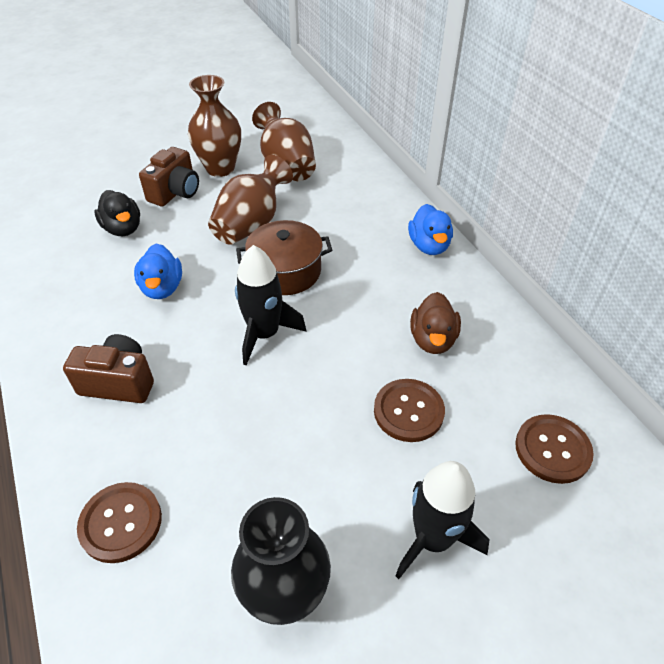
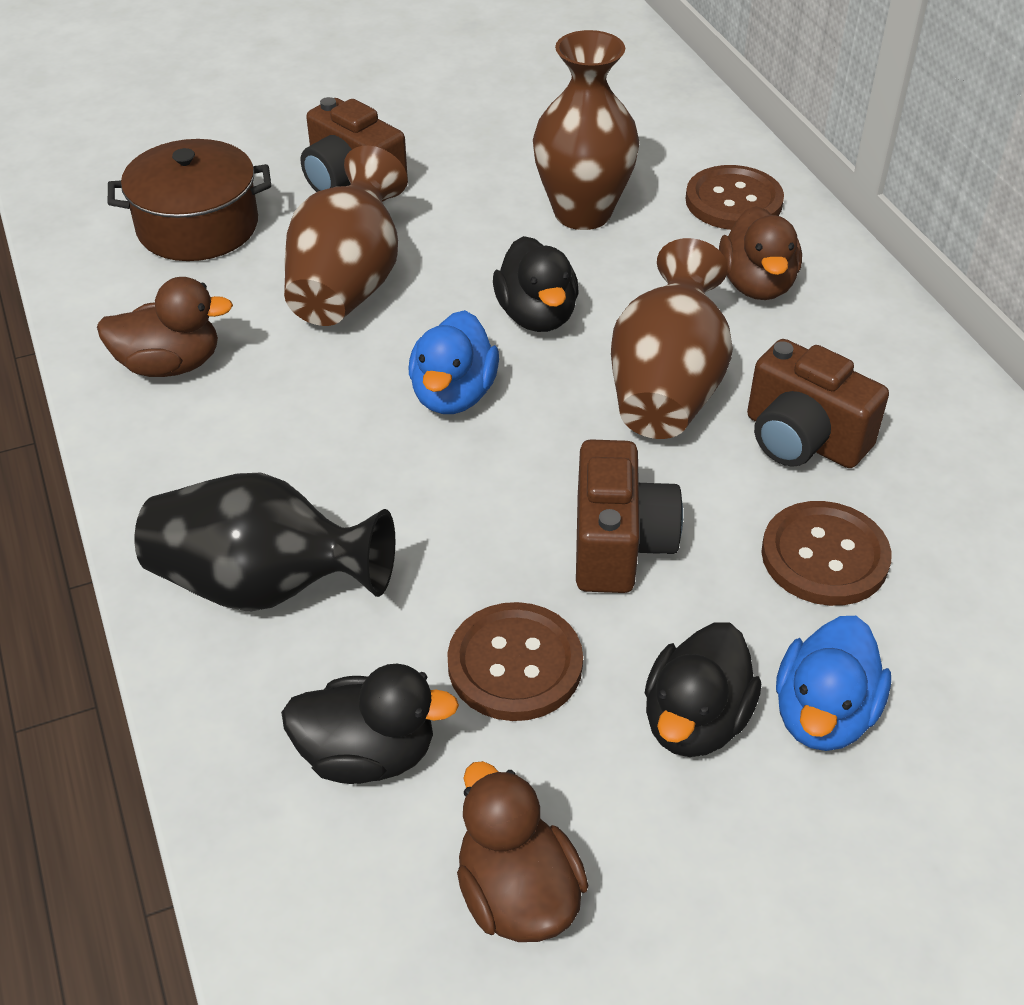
black duck: [94,190,140,236] = 1 -> [281,664,459,784] [493,236,579,332] [645,622,761,757] = 3
black rocket: [235,245,307,366] [396,461,489,579] = 2 -> none = 0
brown camera: [63,334,154,403] [139,147,199,207] = 2 -> [301,97,408,202] [576,439,683,593] [747,339,889,468] = 3
brown duck: [410,292,461,354] = 1 -> [97,277,233,377] [457,761,588,942] [719,206,802,300] = 3

